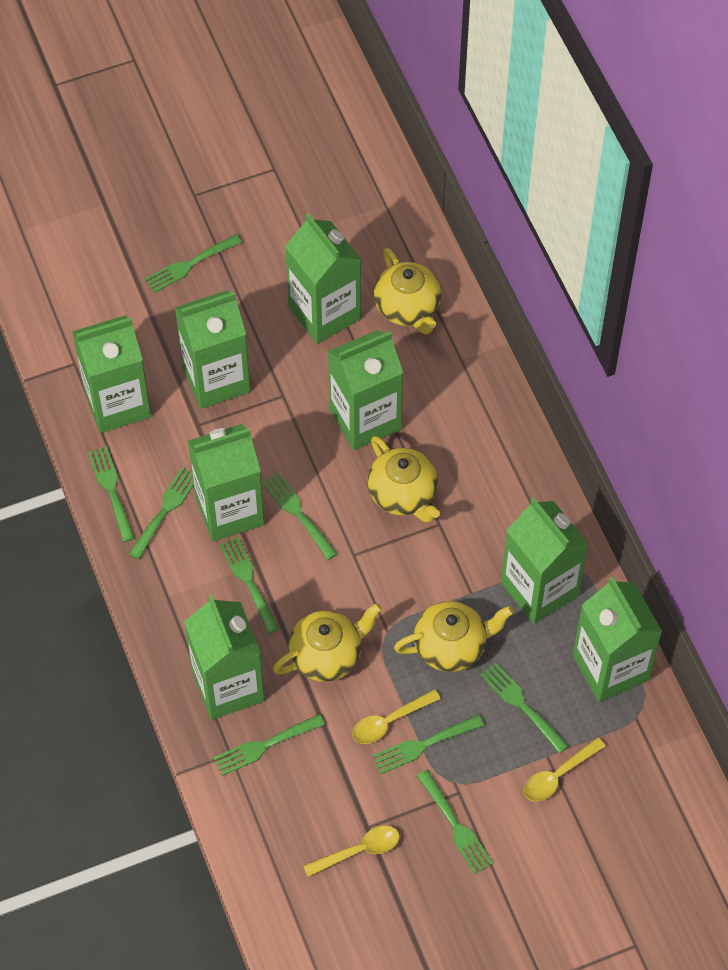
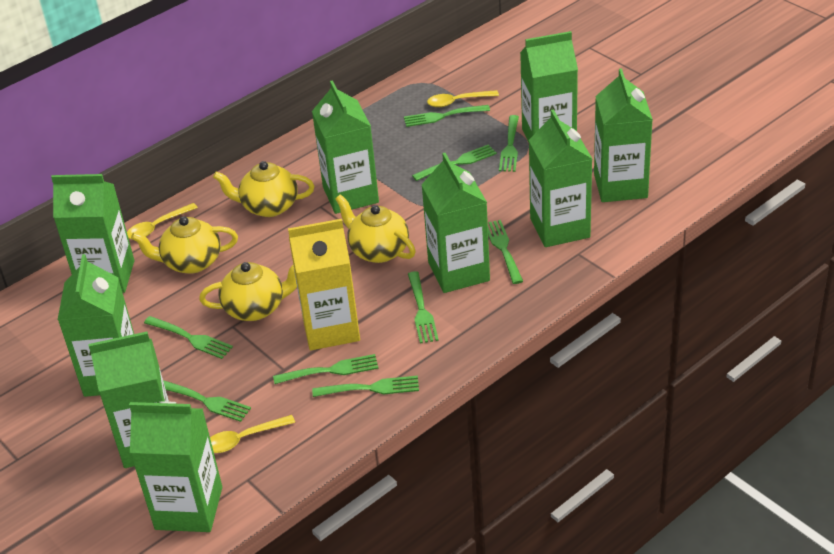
green carton: [72,315,151,433] [175,290,251,409] [184,595,265,720] [188,424,264,541] [285,213,361,344] [328,330,403,450] [501,498,588,624] [573,577,662,702] = 8 -> [51,174,134,293] [58,254,134,397] [88,332,169,468] [129,402,222,532] [312,80,379,214] [421,153,490,293] [520,31,578,143] [529,109,592,247] [594,68,653,202] = 9
yellow carton: none = 0 -> [288,219,360,350] = 1

